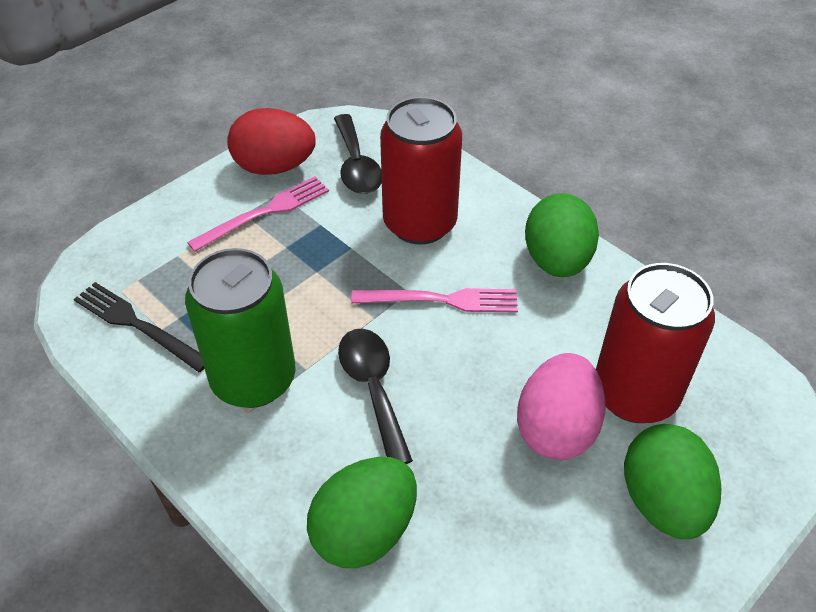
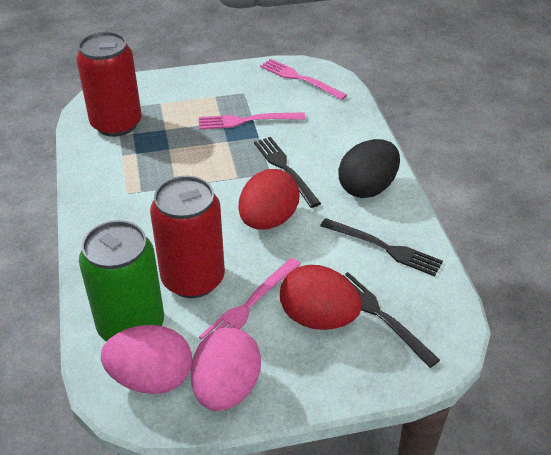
black egg: none = 0 -> [338,139,400,198] = 1
black fork: [74,282,204,372] = 1 -> [254,137,321,208] [320,218,443,276] [343,272,440,368] = 3
black spoon: [334,114,382,194] [338,329,413,464] = 2 -> none = 0
green egg: [307,457,417,568] [525,193,599,277] [624,424,721,539] = 3 -> none = 0
pink egg: [517,353,606,460] = 1 -> [101,325,192,394] [191,327,261,411] = 2
pink fork: [187,176,329,252] [351,288,518,313] = 2 -> [199,112,306,129] [199,258,301,340] [260,59,347,100] = 3
red egg: [227,108,316,175] = 1 -> [238,169,300,230] [280,265,362,330] = 2

